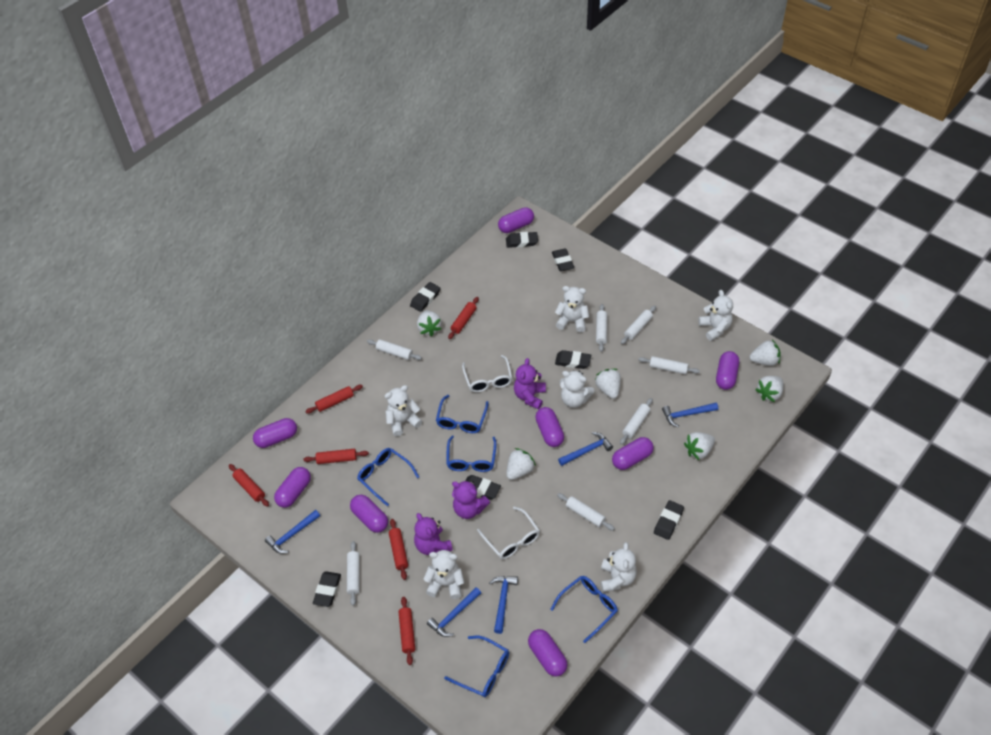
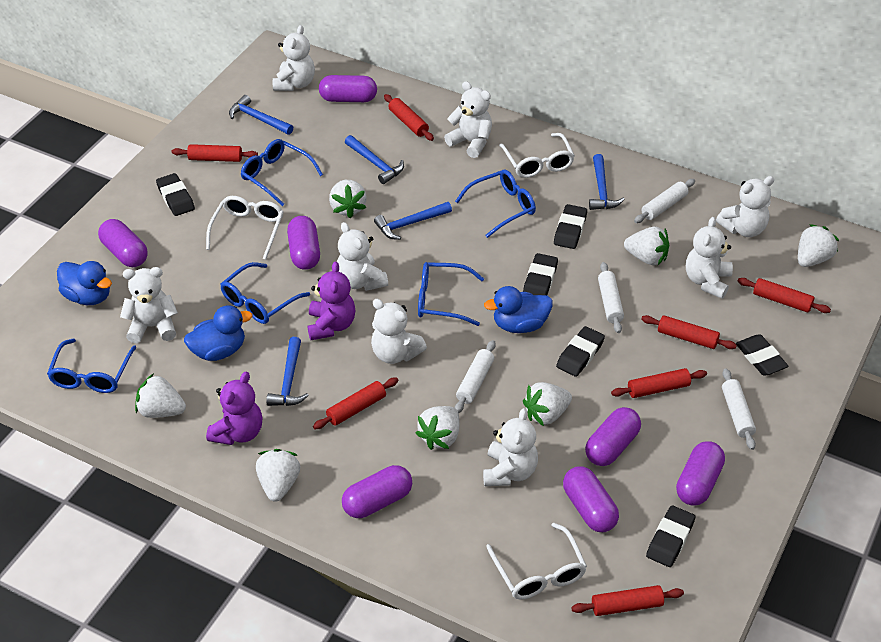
black eraser: [313,571,341,607] [410,282,440,312] [466,475,501,500] [506,232,538,248] [552,248,574,271] [555,350,591,369] [654,500,684,540] = 7 -> [156,173,195,216] [523,253,558,295] [554,204,587,249] [556,326,605,377] [646,506,695,567] [736,334,788,376] = 6
blue duck: none = 0 -> [57,261,112,305] [184,305,252,361] [484,286,553,333] = 3
purple capsule: [253,418,297,448] [274,467,311,508] [350,495,388,533] [498,207,534,233] [528,629,568,677] [535,407,564,447] [612,437,654,470] [716,351,739,390] = 8 -> [98,219,148,267] [287,216,320,270] [319,75,377,102] [342,465,412,518] [563,466,619,532] [585,407,641,466] [676,441,725,506] = 7
purple teddy bear: [414,513,453,555] [452,480,490,519] [514,358,546,410] = 3 -> [206,372,263,445] [307,261,355,340] = 2
red rolling pin: [229,464,269,507] [303,449,369,464] [305,385,363,414] [389,519,408,580] [399,597,415,665] [448,297,479,339] = 6 -> [172,144,258,162] [313,378,398,429] [384,94,434,141] [571,585,684,616] [611,368,707,398] [641,315,737,349] [737,278,831,313] = 7
white glasses: [462,355,512,392] [477,507,540,559] = 2 -> [206,196,284,260] [486,523,587,600] [499,133,575,178] = 3
white rolling pin: [347,541,360,606] [367,339,422,360] [557,493,615,531] [596,304,607,352] [620,398,653,445] [621,306,656,344] [638,356,700,375] = 7 -> [455,340,496,413] [598,262,624,333] [634,179,695,223] [722,368,756,450] = 4
white strawberry: [417,310,442,336] [506,448,536,480] [595,369,621,399] [684,432,715,460] [750,339,780,366] [755,376,784,402] = 6 -> [135,373,186,418] [256,449,300,502] [329,180,367,219] [415,406,459,450] [523,382,572,426] [624,227,669,265] [798,224,839,267] = 7
white teddy bear: [385,385,422,436] [423,550,465,599] [555,286,589,332] [560,370,594,408] [601,542,637,592] [698,290,733,341] = 6 -> [120,267,178,343] [273,25,315,91] [337,222,388,291] [371,299,427,364] [444,81,492,158] [483,408,538,486] [686,217,733,299] [716,176,774,237] = 8

